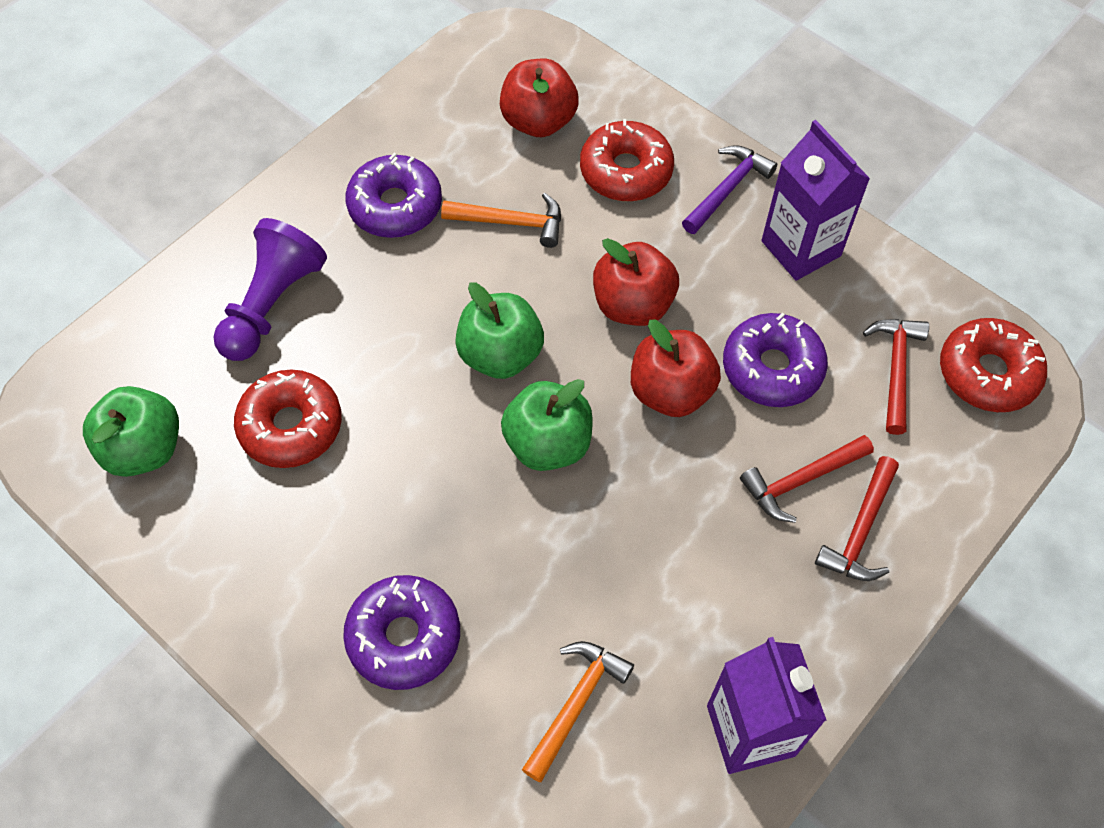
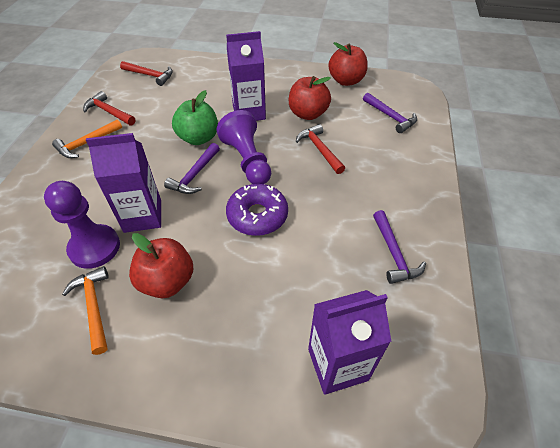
green apple: [83,386,179,477] [455,282,544,379] [501,379,593,471] = 3 -> [172,90,218,145] = 1
purple carton: [707,637,827,774] [761,120,870,281] = 2 -> [86,133,161,233] [226,31,266,121] [308,290,392,395] = 3
purple donut: [343,575,460,690] [345,153,442,238] [723,313,828,407] = 3 -> [226,184,288,236] = 1
purple hammer: [682,145,777,234] = 1 -> [164,143,220,194] [363,93,417,133] [373,210,426,284] = 3
purple pawn: [213,218,327,361] = 1 -> [44,181,120,269] [216,110,271,184] = 2
red donut: [234,370,342,468] [580,119,674,201] [940,318,1047,412] = 3 -> none = 0

